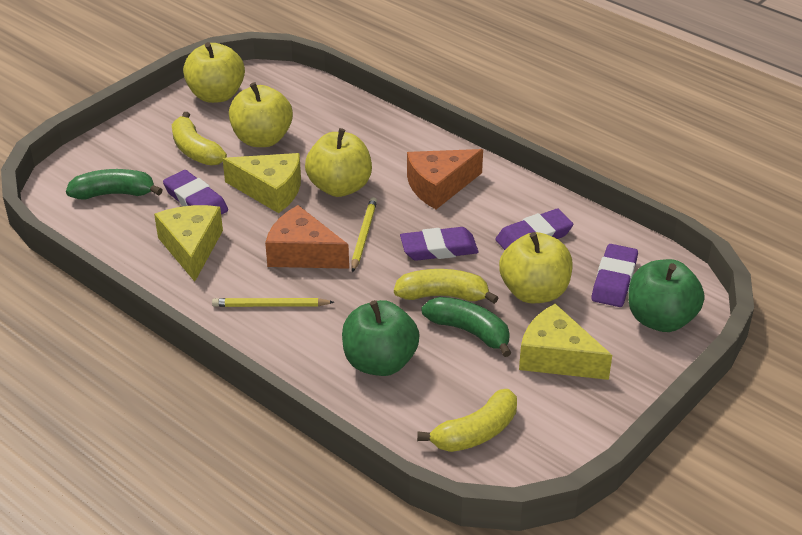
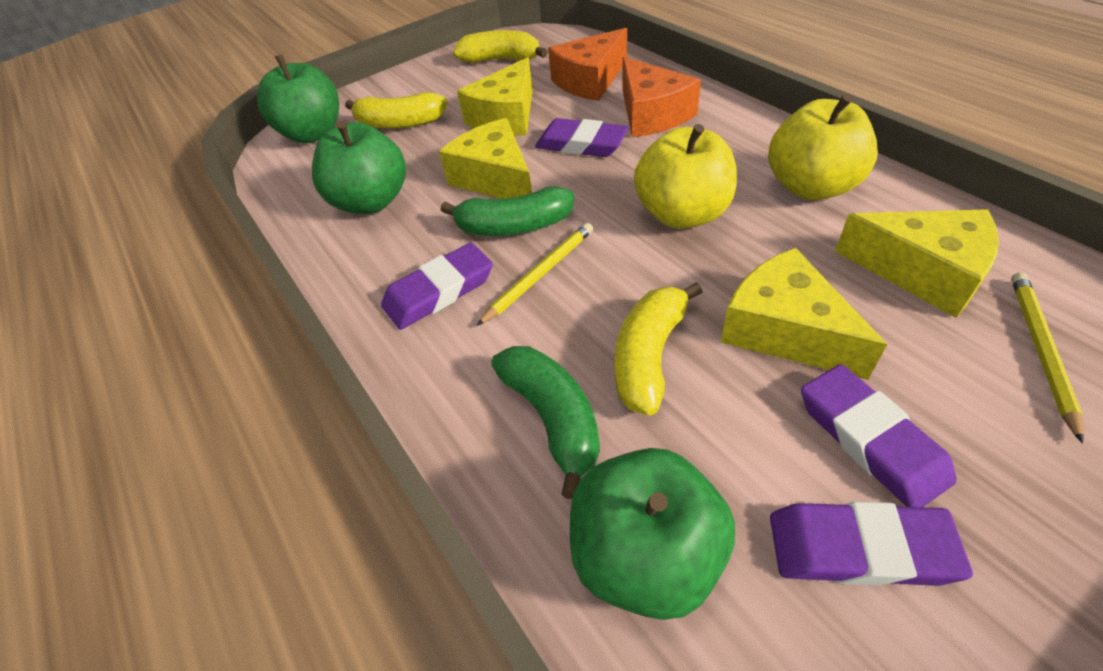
green apple: [342,300,420,376] [628,259,705,332] = 2 -> [257,54,339,143] [312,120,406,214] [570,448,735,620] = 3
yellow apple: [183,42,245,103] [229,82,293,147] [305,128,372,197] [499,232,573,303] = 4 -> [634,124,737,229] [768,94,878,200] = 2
yellow cheese: [154,205,223,282] [222,153,301,213] [519,304,612,380] = 3 -> [439,118,532,199] [457,57,533,136] [721,248,887,380] [835,209,999,318] = 4

